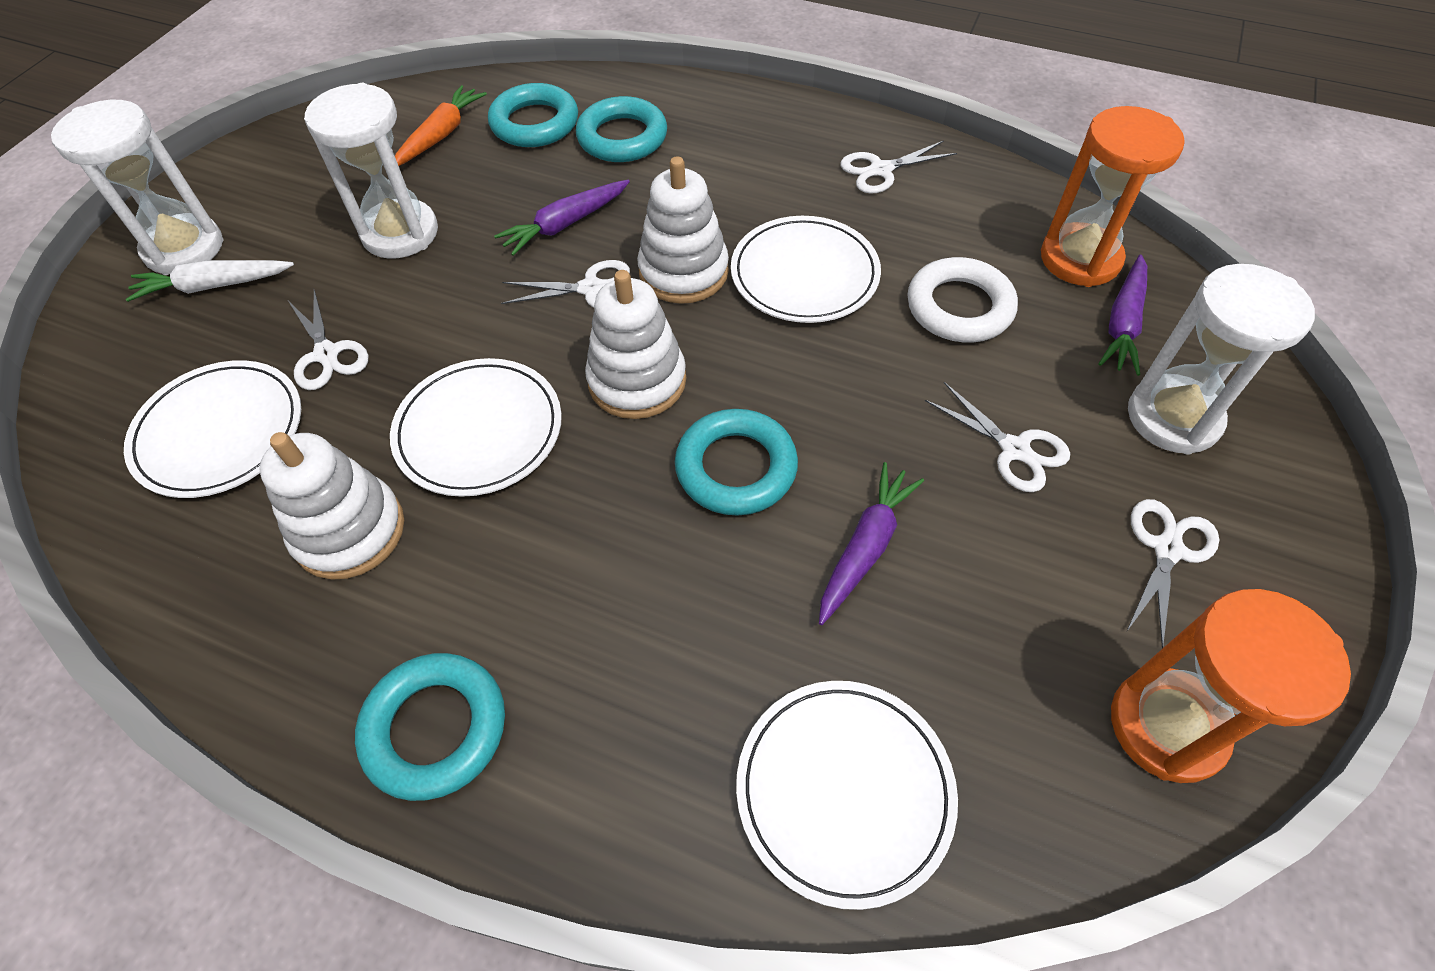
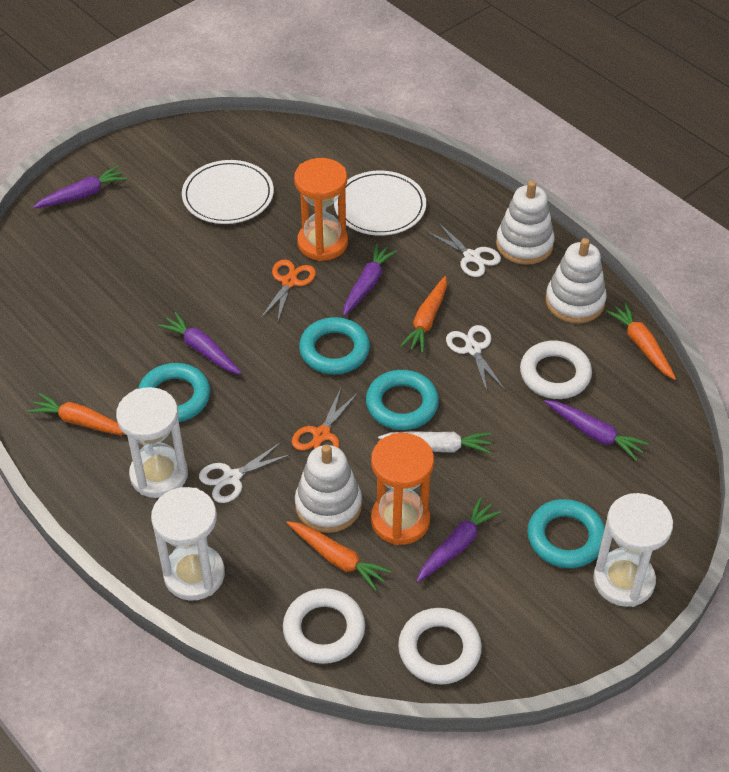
orange carrot: [395,85,487,166] = 1 -> [28,393,126,435] [286,521,391,591] [400,276,447,353] [606,303,676,380] = 4
orange scissors: none = 0 -> [260,260,316,324] [292,388,358,450] = 2
purple carrot: [494,180,630,256] [819,462,924,625] [1098,255,1147,376] = 3 -> [33,166,127,208] [158,312,241,374] [343,244,397,316] [417,497,502,582] [544,400,649,461] = 5
white plate: [124,360,301,498] [390,358,562,497] [731,216,881,323] [736,681,958,910] = 4 -> [182,160,274,224] [334,171,426,236] = 2
white ring: [907,257,1018,343] = 1 -> [283,588,365,664] [398,608,482,685] [520,341,592,399] = 3
white scissors: [288,289,368,390] [501,260,630,308] [840,141,957,194] [925,382,1070,492] [1126,499,1219,649] = 5 -> [199,442,292,503] [427,223,501,277] [446,325,505,392] = 3

